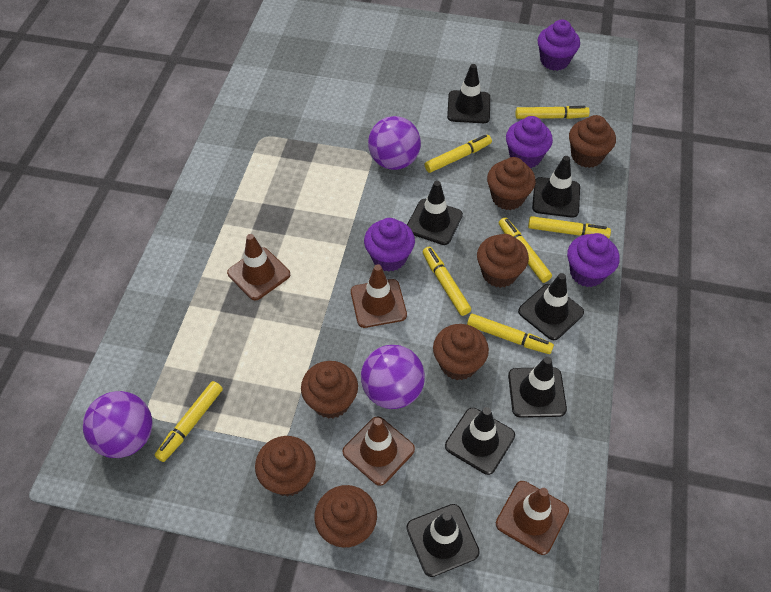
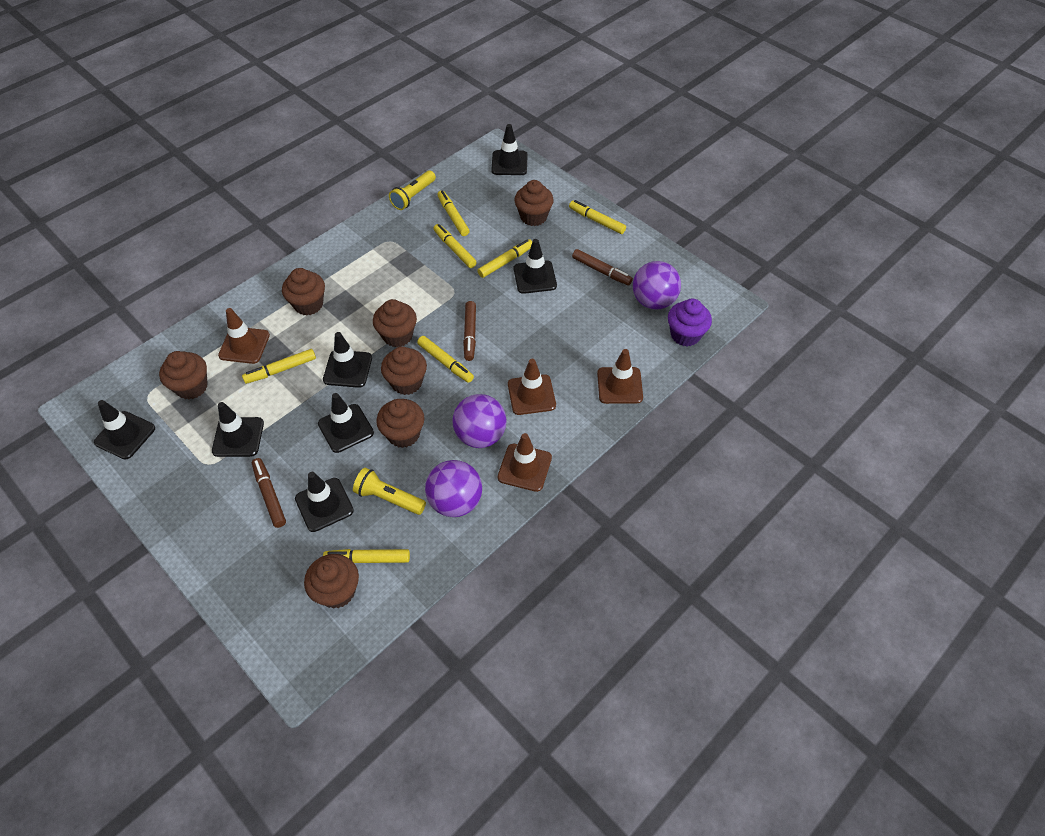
brown marker: none = 0 -> [252,458,286,528] [463,301,476,361] [572,249,633,285] = 3
purple cupcake: [364,218,415,272] [506,116,553,168] [538,19,580,71] [567,233,620,287] = 4 -> [668,299,712,346] = 1
yellow flashlight: none = 0 -> [353,468,426,515] [389,170,436,210] = 2

